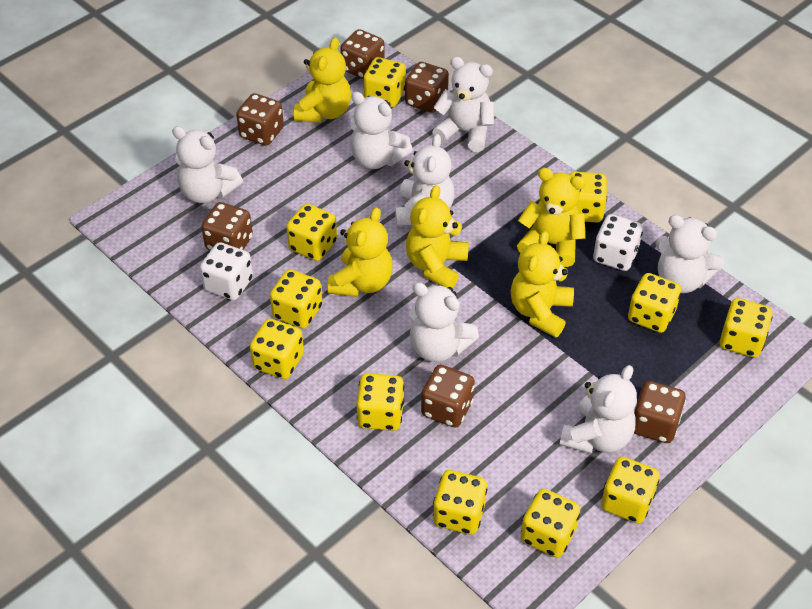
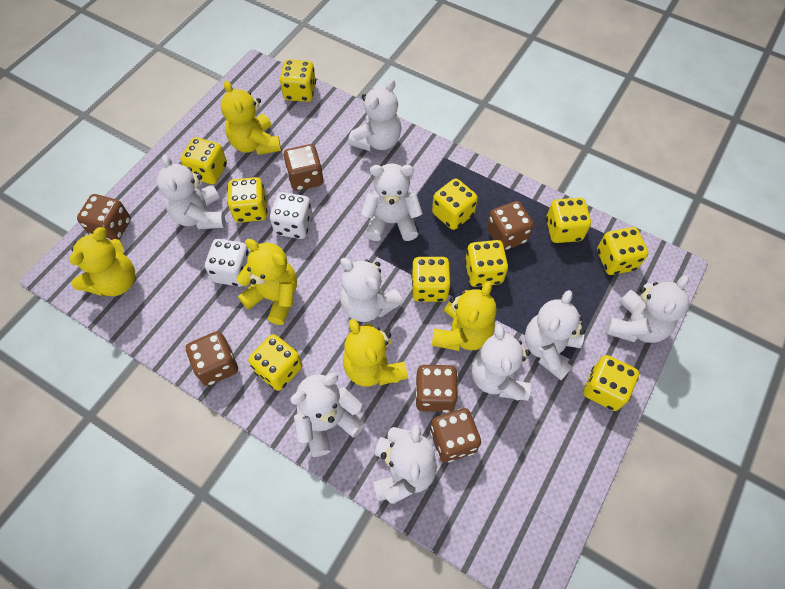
white teddy bear: [172,126,243,203] [350,92,413,169] [395,134,454,226] [410,282,479,362] [432,57,494,152] [559,365,637,454] [656,215,724,293] = 7 -> [157,154,225,229] [290,373,366,457] [340,258,403,322] [348,79,402,152] [361,163,423,241] [373,424,437,504] [472,324,531,401] [525,290,585,380] [606,275,690,343] = 9
yellow dice: [250,319,304,379] [270,269,322,329] [286,204,337,261] [357,373,404,431] [363,57,406,107] [433,470,487,534] [521,489,580,558] [570,172,607,223] [601,457,660,523] [628,273,681,333] [720,298,773,357] = 11 -> [180,137,227,184] [227,177,267,223] [248,334,302,391] [280,59,316,102] [411,257,450,302] [432,179,478,230] [465,240,508,287] [546,198,591,243] [583,355,639,411] [597,227,648,275] = 10

